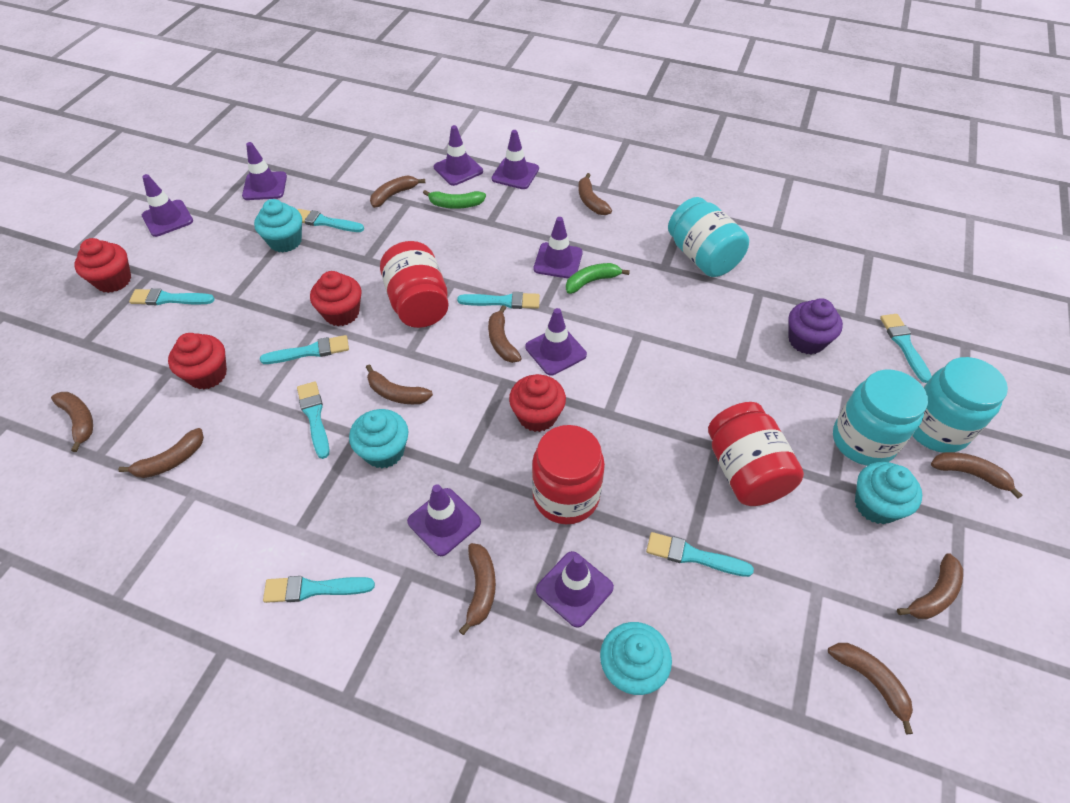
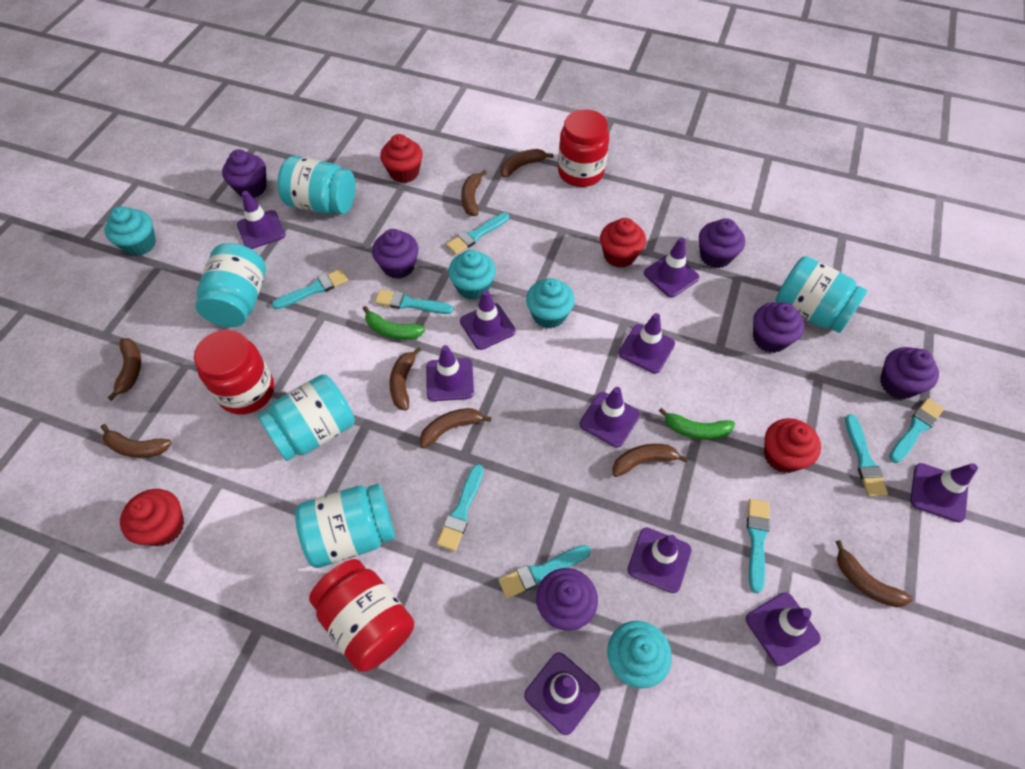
brown banana: [51,392,93,452] [118,428,204,478] [366,364,433,404] [370,176,425,208] [459,543,496,635] [488,305,522,363] [578,173,612,215] [828,643,913,734] [897,553,963,619] [931,452,1023,499] = 10 -> [101,424,171,458] [107,338,141,401] [389,347,421,411] [420,408,492,448] [461,170,487,216] [500,149,554,178] [612,444,688,477] [835,540,913,607] = 8
purple cupcake: [789,298,843,354] = 1 -> [222,149,266,198] [372,229,419,279] [536,568,598,631] [699,218,745,268] [753,302,804,353] [880,347,939,399] = 6
purple traffic cone: [142,174,193,237] [242,142,287,200] [407,484,481,556] [434,125,483,186] [492,130,539,189] [525,308,587,375] [534,217,583,279] [536,551,614,628] = 8 -> [237,191,285,249] [426,345,474,401] [460,290,516,350] [524,652,600,735] [579,387,640,447] [619,313,675,373] [628,528,692,593] [644,237,699,297] [746,592,821,666] [910,463,978,522] = 10
turquoise jar: [668,197,749,277] [833,370,928,466] [912,357,1008,453] = 3 -> [195,243,266,327] [258,374,355,461] [277,156,355,214] [295,484,395,568] [776,256,867,333] = 5

